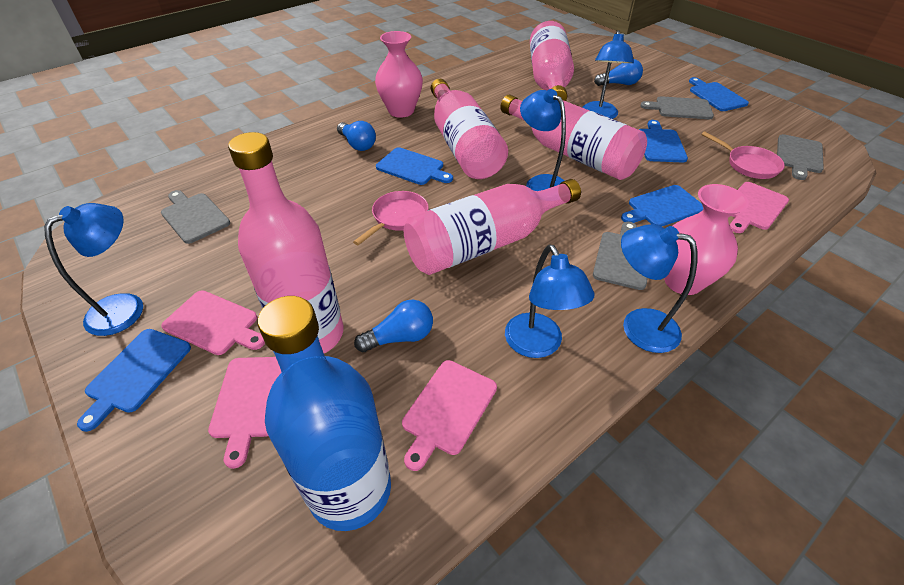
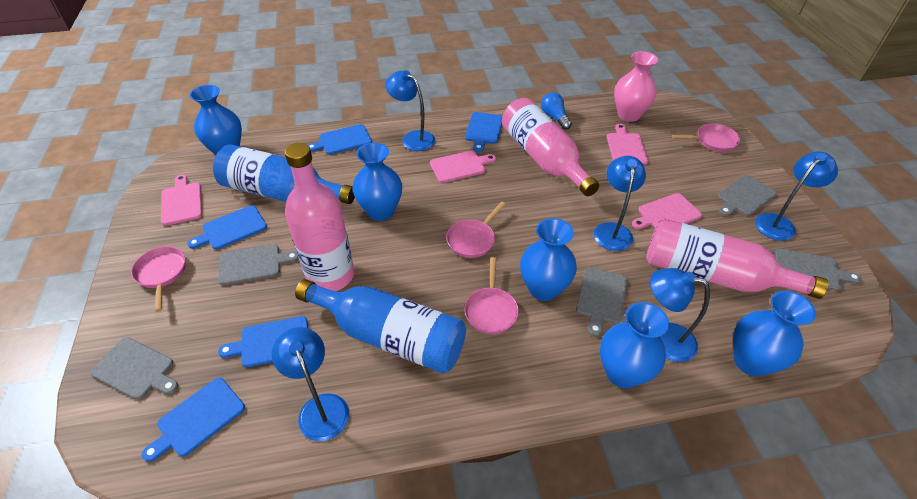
blue bottle: [258,296,391,531] = 1 -> [213,144,355,204] [295,279,466,373] = 2
blue light bulb: [337,121,376,151] [354,300,433,352] [594,59,643,86] = 3 -> [541,92,572,130] = 1
blue vase: none = 0 -> [189,85,242,156] [353,143,402,221] [520,218,577,301] [600,302,669,388] [733,291,816,376] = 5
grey cutting board: [161,190,230,244] [593,222,648,290] [641,96,714,119] [777,134,824,180] = 4 -> [90,337,178,400] [218,244,299,285] [576,267,627,336] [718,175,777,216] [774,248,861,291] = 5
pink bottle: [228,132,343,353] [404,179,581,275] [431,79,508,179] [500,94,647,180] [530,21,574,101] = 5 -> [285,143,354,291] [502,98,599,196] [646,218,828,299] = 3
pink pan: [353,191,429,245] [701,131,785,179] = 2 -> [131,246,186,312] [446,202,506,258] [464,257,519,334] [672,124,740,152] = 4
pink vase: [375,31,423,118] [664,184,749,295] = 2 -> [614,51,658,122] = 1

